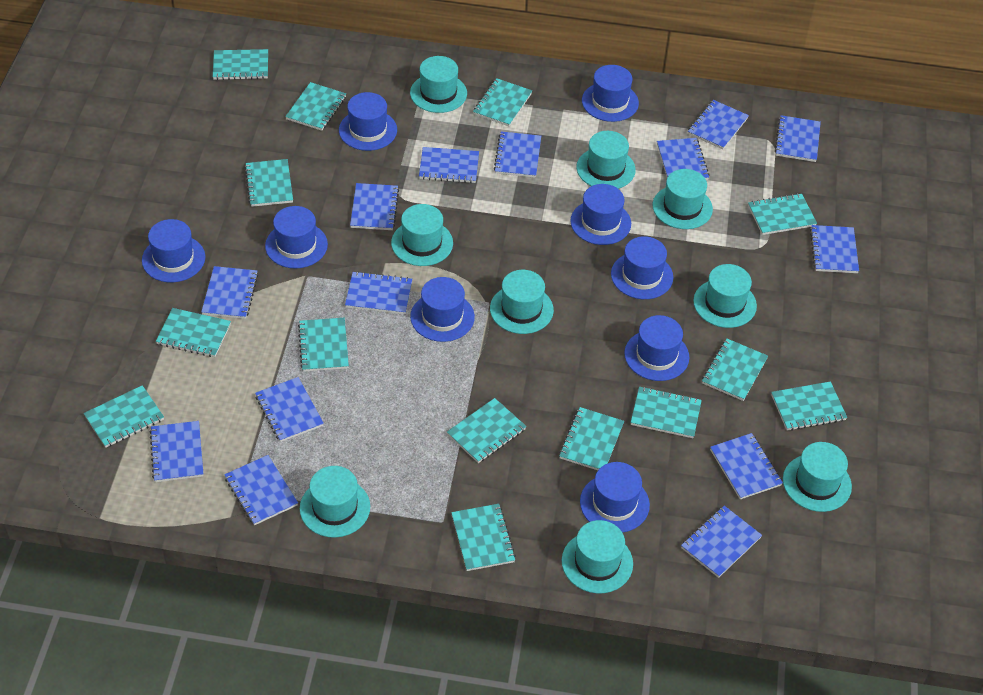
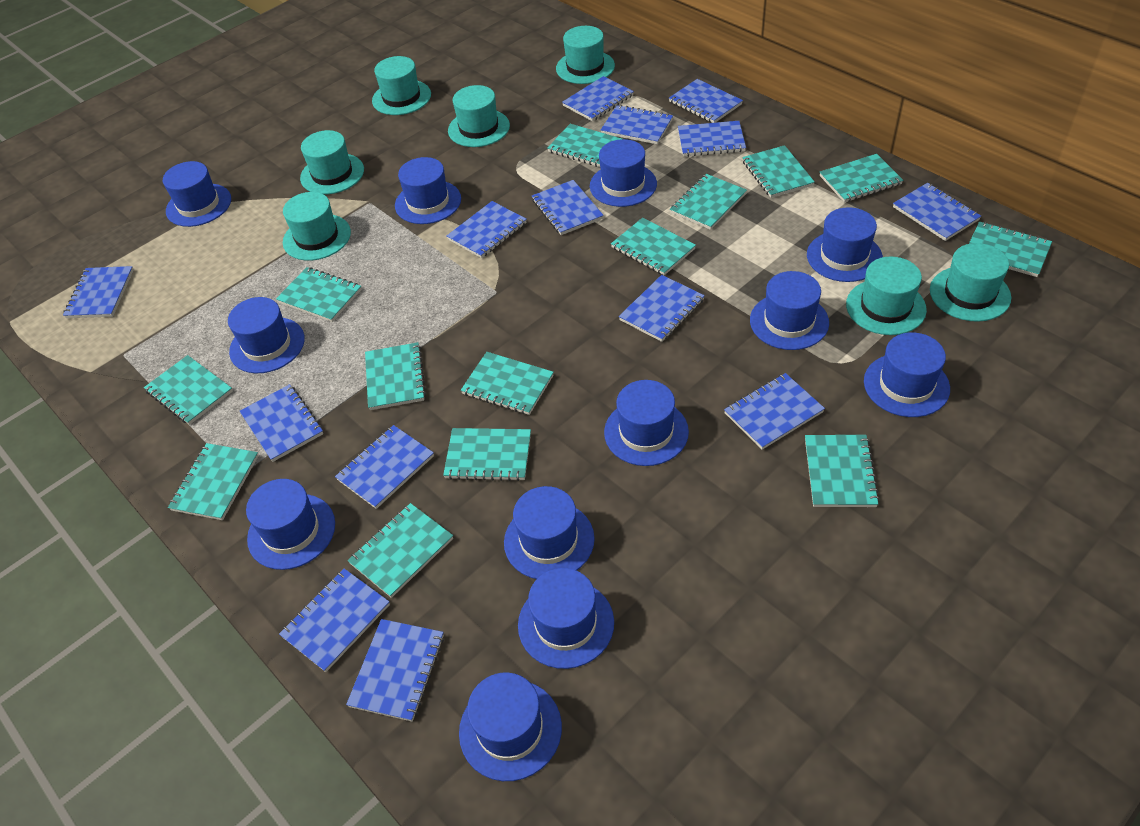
blue hat: [142,219,205,282] [265,206,328,269] [339,92,397,151] [410,277,475,342] [570,184,631,245] [580,462,650,533] [582,65,639,122] [611,236,673,299] [624,315,689,381] = 9 -> [163,161,231,227] [228,297,305,373] [246,479,335,570] [395,157,461,224] [459,673,562,781] [504,486,595,579] [518,568,614,669] [590,139,657,207] [604,380,689,466] [750,271,829,350] [807,207,883,282] [864,332,950,417] = 12
turquoise hat: [300,466,370,538] [391,204,453,266] [410,56,467,113] [490,270,554,334] [562,520,633,593] [576,131,636,189] [652,169,713,229] [693,264,757,328] [783,442,852,512] = 9 -> [283,192,351,261] [300,130,364,194] [372,56,431,115] [448,85,510,147] [556,26,615,84] [846,256,927,335] [930,243,1011,322] = 7

